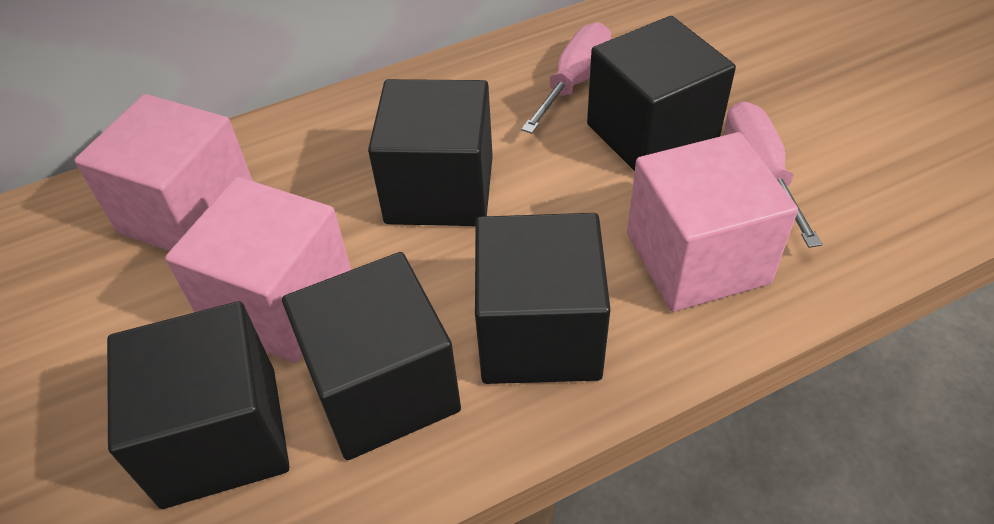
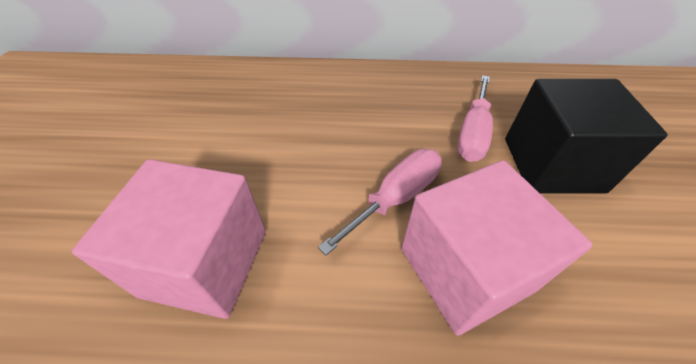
black cube: [107,301,290,509] [282,252,461,460] [368,79,493,226] [475,213,611,384] [587,16,736,171] = 5 -> [505,79,668,194] = 1
pink cube: [74,94,253,251] [165,177,351,363] [627,132,798,312] = 3 -> [72,159,266,319] [401,160,592,336] = 2

